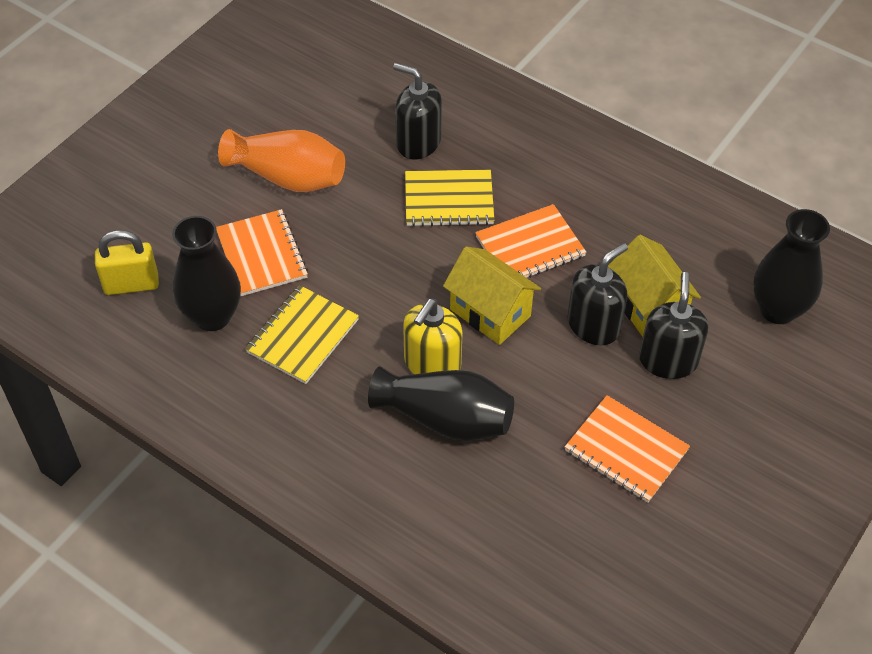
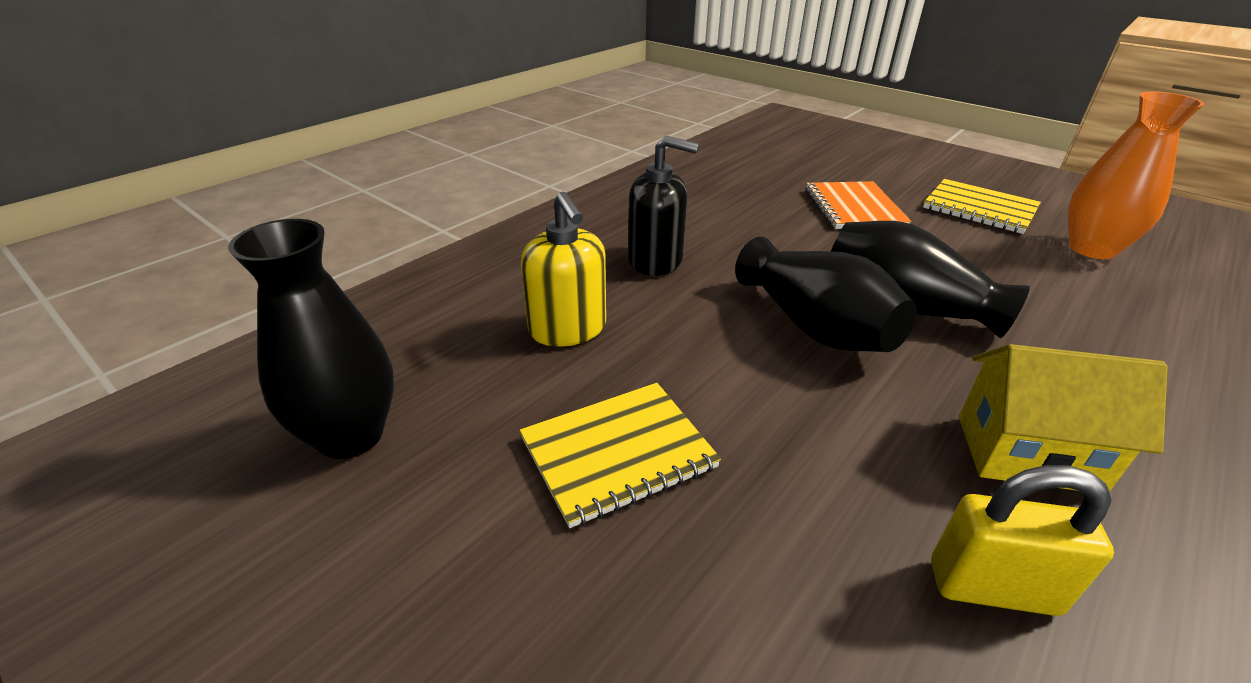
black soap dispenser: [393,63,442,160] [567,243,628,345] [639,272,709,379] = 3 -> [628,136,699,276] = 1
orange notebook: [216,209,308,297] [475,204,586,278] [565,395,690,503] = 3 -> [806,181,911,229] = 1
yellow house: [443,246,541,345] [608,235,701,337] = 2 -> [959,344,1168,492] = 1

